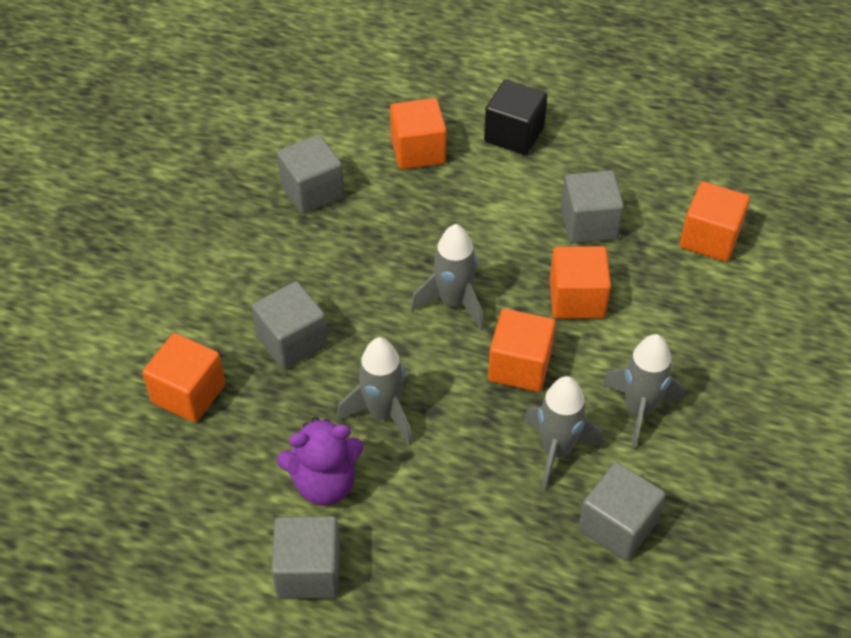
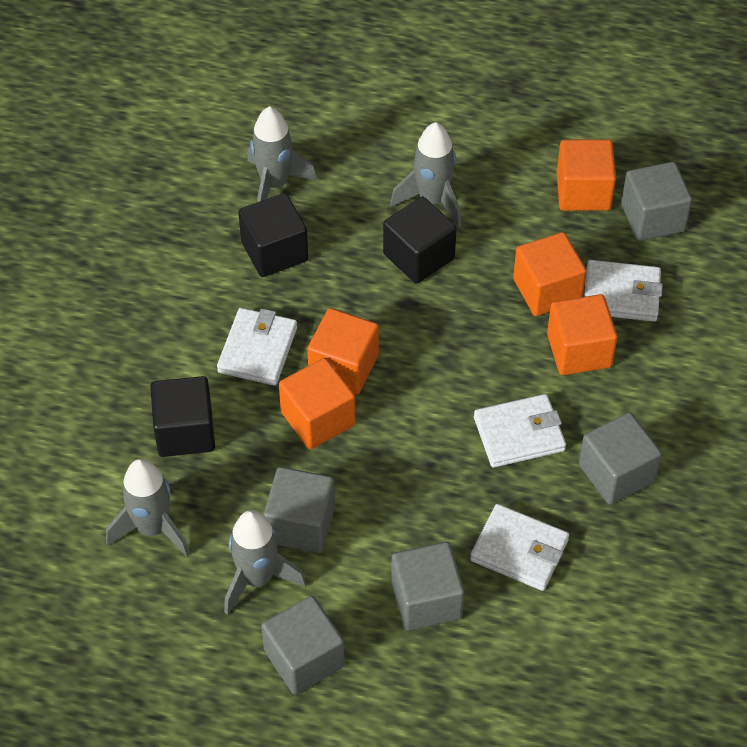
black cube: [484,80,547,155] = 1 -> [150,376,215,457] [238,193,308,277] [383,197,457,284] = 3
purple teddy bear: [277,417,364,506] = 1 -> none = 0
white wallet: none = 0 -> [217,308,297,385] [470,504,569,591] [474,394,566,468] [584,260,663,322] = 4

